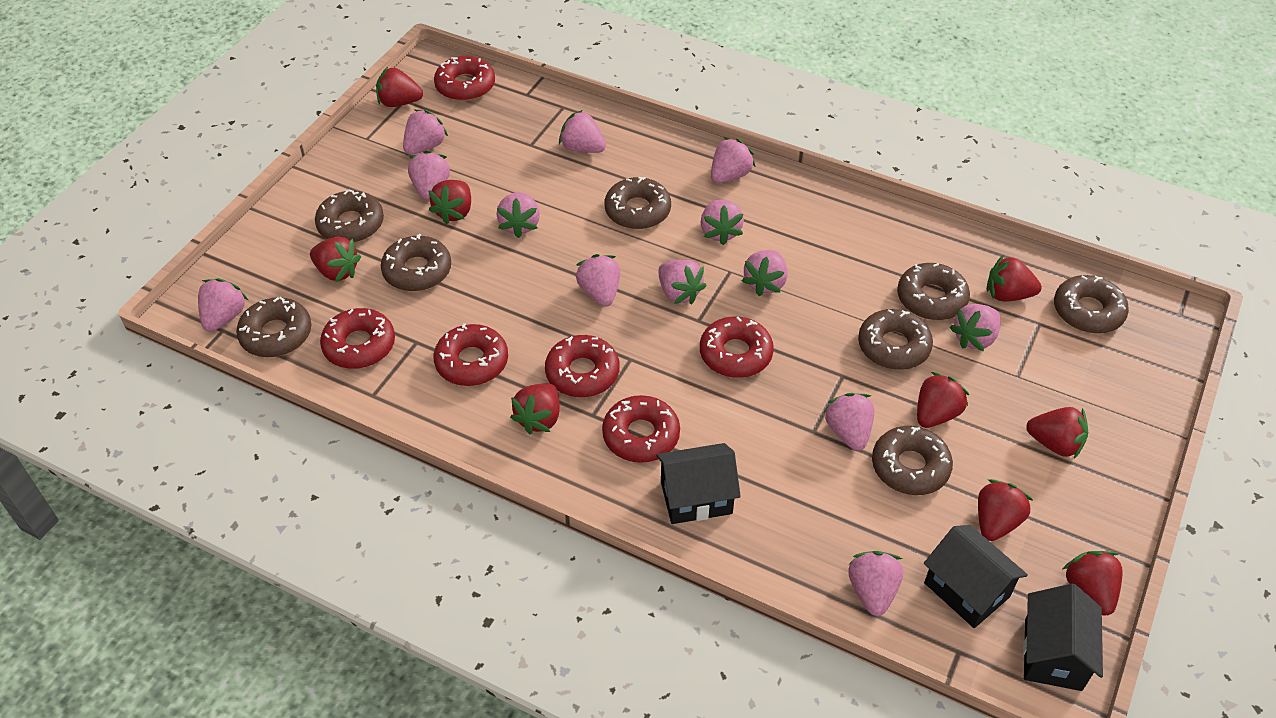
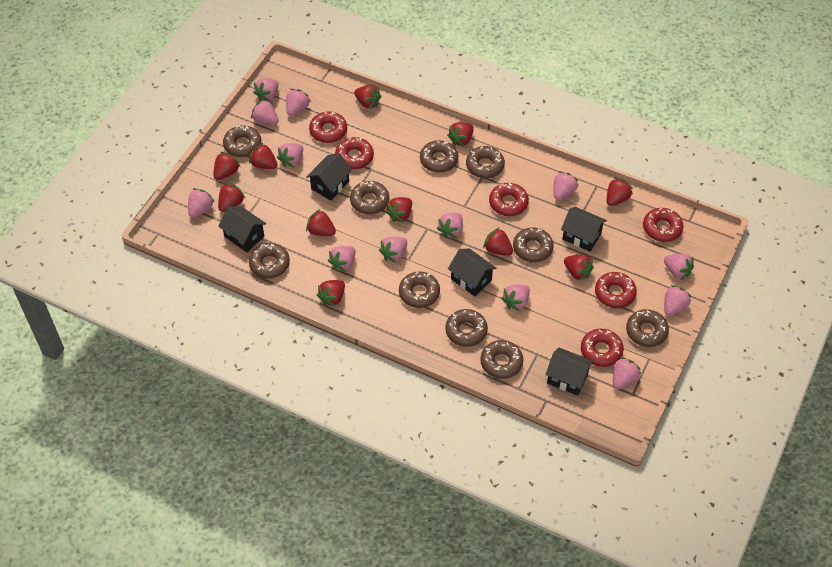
black house: [656,443,741,524] [924,525,1028,628] [1023,584,1103,691] = 3 -> [218,206,266,252] [306,153,352,201] [448,248,496,296] [545,347,594,395] [561,207,607,252] = 5
brown donut: [236,297,312,357] [315,189,384,243] [381,234,451,291] [605,177,671,229] [858,309,933,370] [872,426,953,495] [897,263,970,320] [1054,275,1129,333] = 8 -> [223,125,261,157] [249,243,290,279] [350,181,389,214] [399,271,440,308] [420,140,458,173] [445,309,488,347] [466,146,505,179] [480,340,523,379] [513,227,554,262] [626,309,669,347] = 10
red strawberry: [310,237,361,282] [376,67,423,107] [428,180,471,224] [510,383,560,435] [917,372,969,428] [978,479,1033,541] [987,255,1042,302] [1026,407,1088,459] [1062,551,1123,616] = 9 -> [213,152,241,180] [218,183,246,212] [249,143,278,169] [306,209,336,236] [317,280,345,307] [354,85,381,109] [385,197,412,223] [447,122,474,147] [483,227,513,256] [564,255,594,281] [607,177,633,206] = 11

